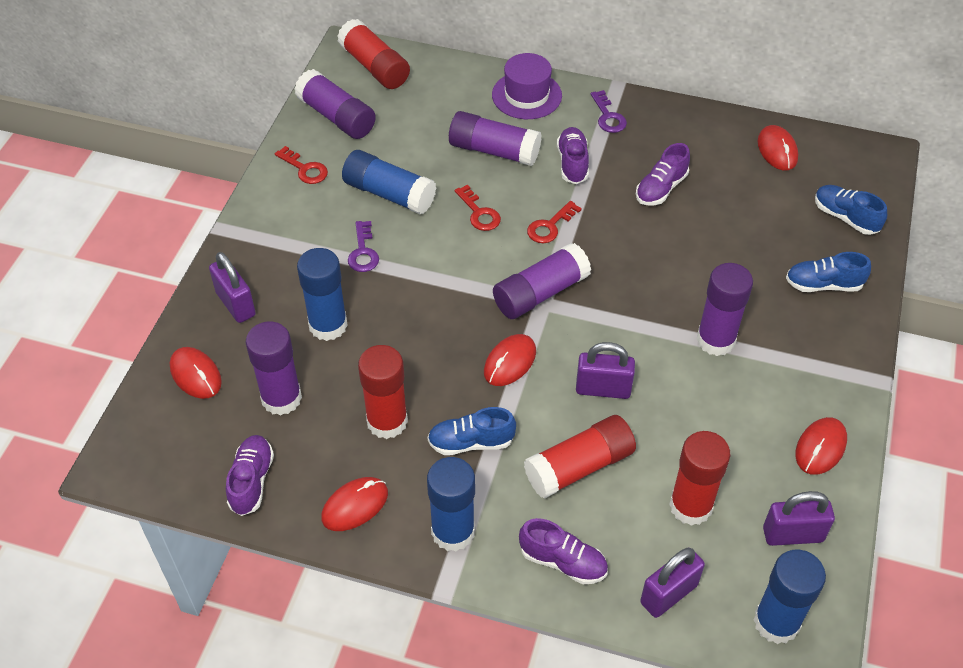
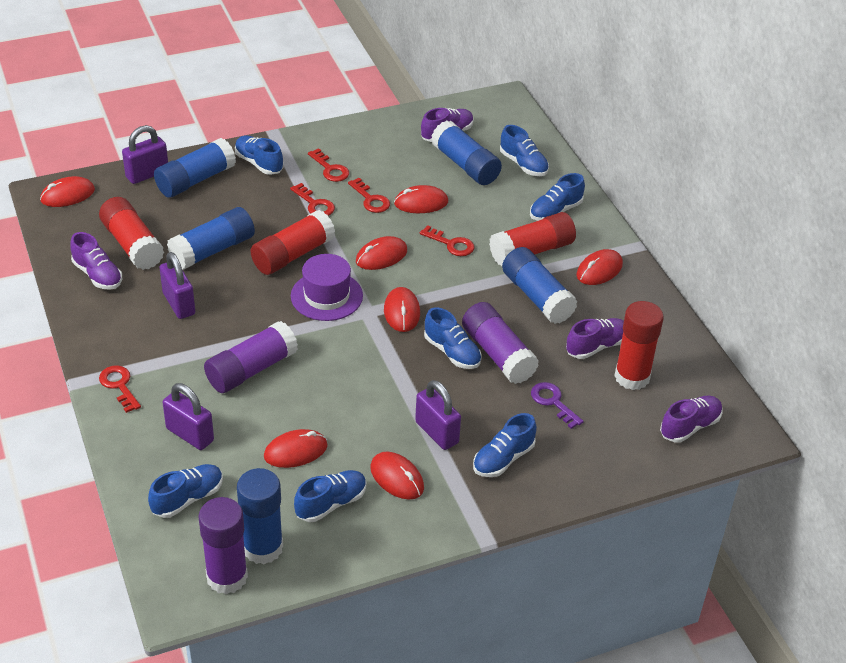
blue glue stick: [297,248,348,341] [342,150,436,214] [427,457,475,552] [753,550,826,644] = 4 -> [154,138,236,198] [167,207,255,270] [237,468,283,564] [431,120,502,185] [502,247,578,324] = 5
blue shoe: [427,407,516,455] [786,252,871,292] [815,185,887,235] = 3 -> [148,464,223,518] [235,136,283,175] [294,470,367,522] [424,307,482,369] [473,413,537,477] [500,125,549,176] [530,173,585,221] = 7
purple glue stick: [246,321,302,416] [294,69,376,139] [449,111,542,166] [493,243,591,319] [696,263,753,356] = 5 -> [199,497,248,594] [204,321,298,393] [462,302,539,384] = 3
purple key: [348,221,379,272] [591,90,627,133] = 2 -> [531,382,584,429] = 1
red key: [275,146,328,184] [455,185,501,231] [527,201,582,243] = 3 -> [99,365,141,413] [290,183,335,216] [308,148,349,182] [348,178,390,213] [420,225,474,256] = 5
red mouse: [170,347,222,399] [321,477,388,531] [484,334,536,386] [757,125,798,170] [795,417,847,475] = 5 -> [40,176,95,207] [264,429,328,468] [356,236,407,270] [370,452,424,500] [384,287,420,332] [394,185,448,213] [576,249,623,285] = 7

